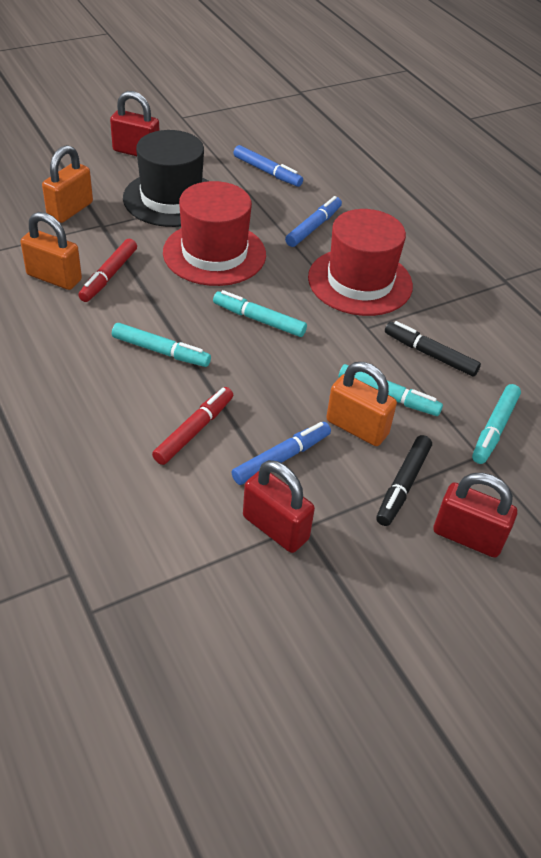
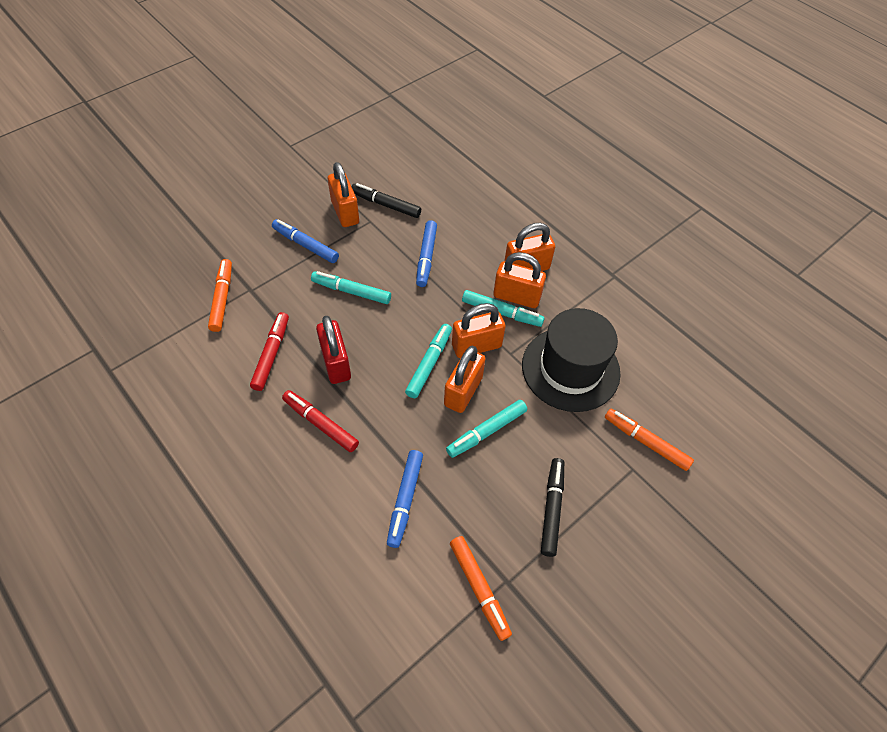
orange marker: none = 0 -> [208,259,232,332] [450,536,512,641] [605,408,694,471] = 3
orange padlock: [21,212,82,290] [42,145,93,223] [326,362,397,446] = 3 -> [328,162,359,227] [444,346,486,413] [452,303,506,358] [493,252,546,308] [504,223,555,271] = 5
red hat: [163,181,266,286] [308,209,413,316] = 2 -> none = 0
red padlock: [110,91,159,156] [243,460,315,553] [433,473,517,558] = 3 -> [316,316,351,384] = 1

